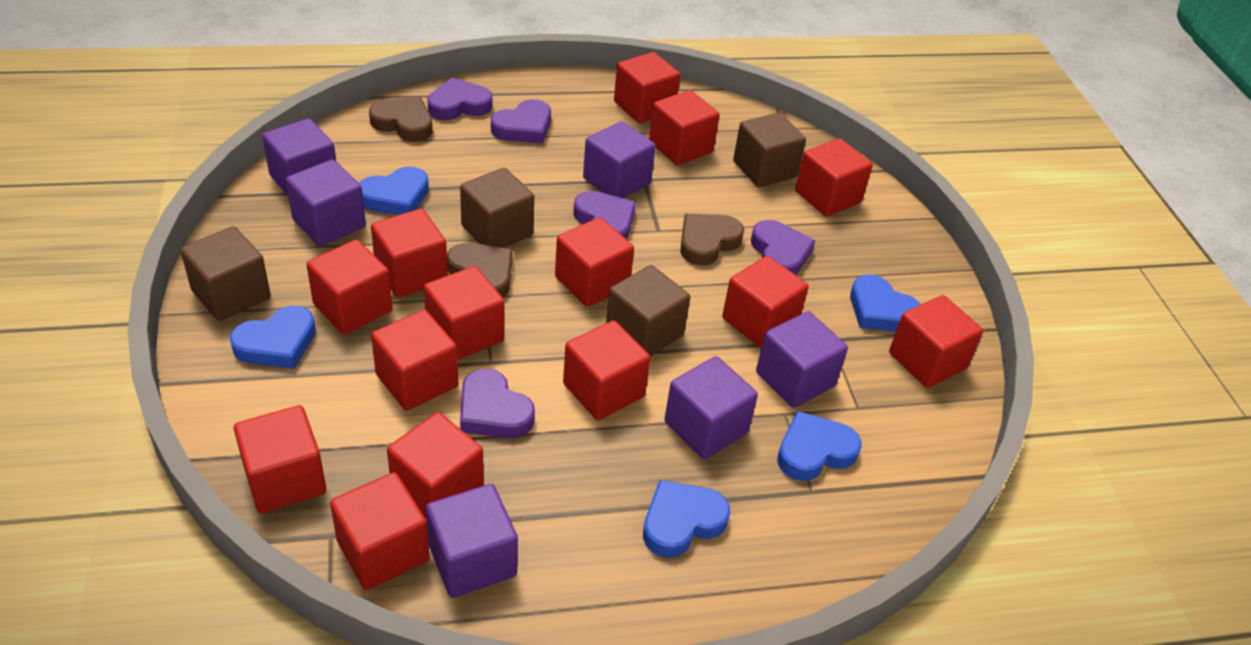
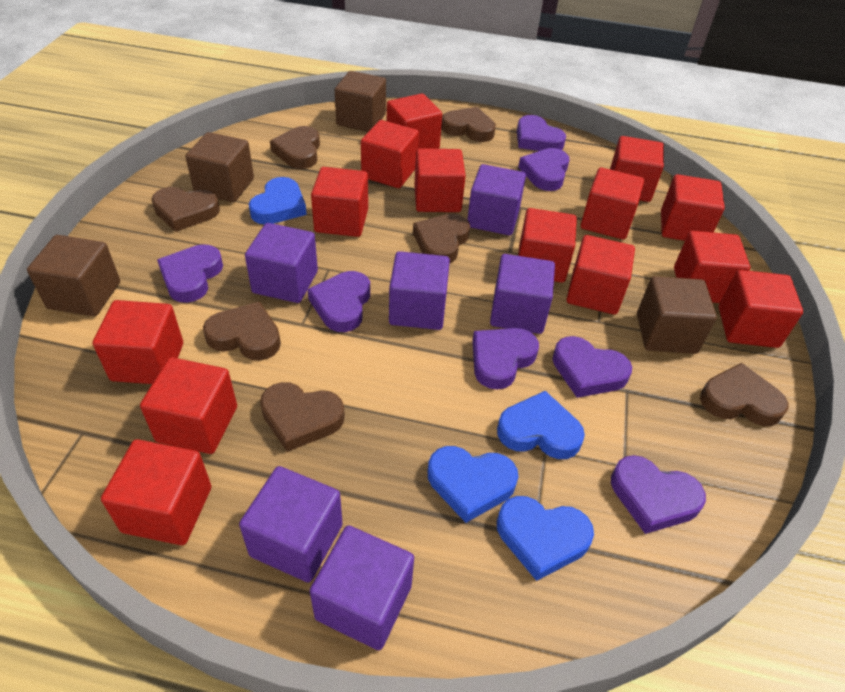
blue heart: [230,306,316,369] [359,166,429,215] [643,480,730,558] [777,411,861,481] [850,274,921,332] = 5 -> [249,177,307,225] [428,446,518,523] [497,391,585,459] [497,496,594,581] = 4
brown heart: [369,97,433,142] [447,243,513,297] [680,214,744,265] = 3 -> [152,187,220,232] [203,302,281,361] [260,382,345,452] [270,126,320,169] [413,214,470,263] [441,107,496,142] [700,363,789,426] = 7
purple heart: [427,78,493,120] [460,368,535,438] [491,99,551,144] [573,191,636,239] [751,220,815,275] = 5 -> [157,244,223,303] [307,271,370,332] [472,328,539,390] [517,115,566,151] [518,148,569,191] [552,336,632,398] [611,455,706,534] = 7

